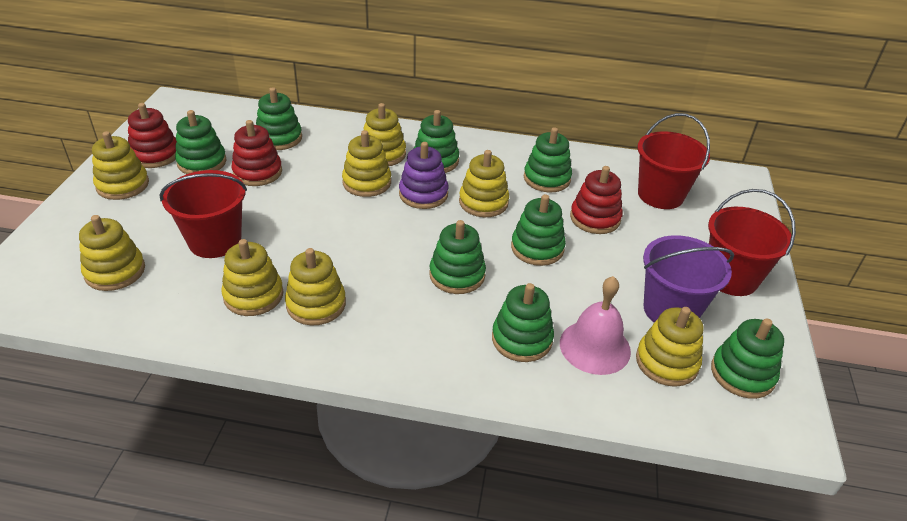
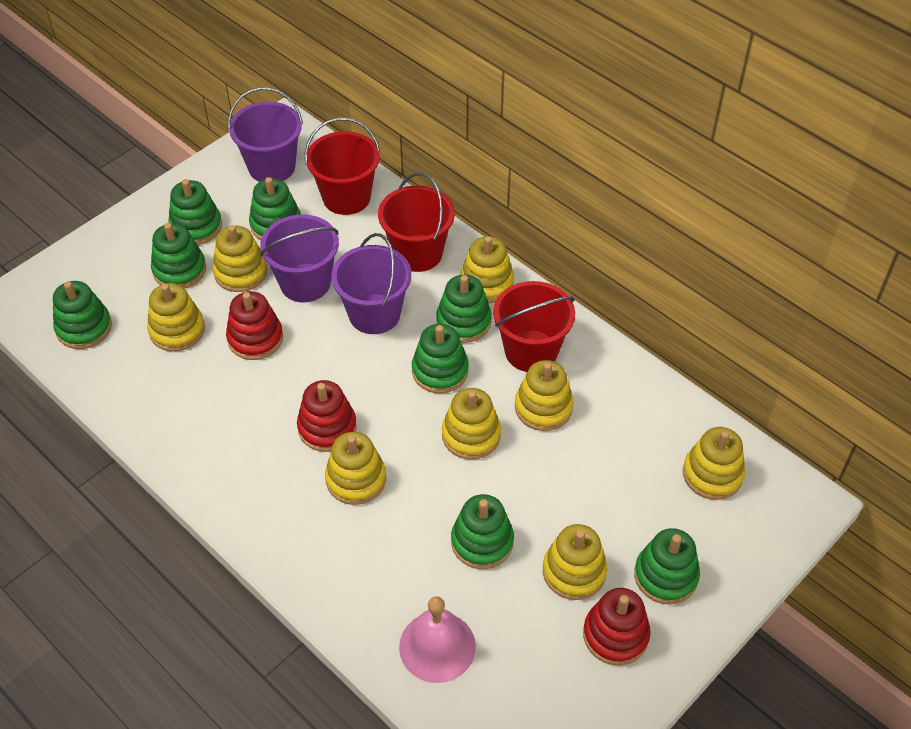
purple bucket: [643,235,734,322] = 1 -> [228,87,303,182] [260,214,339,302] [331,233,411,334] = 3
purple stacking toy: [399,142,449,209] = 1 -> none = 0

